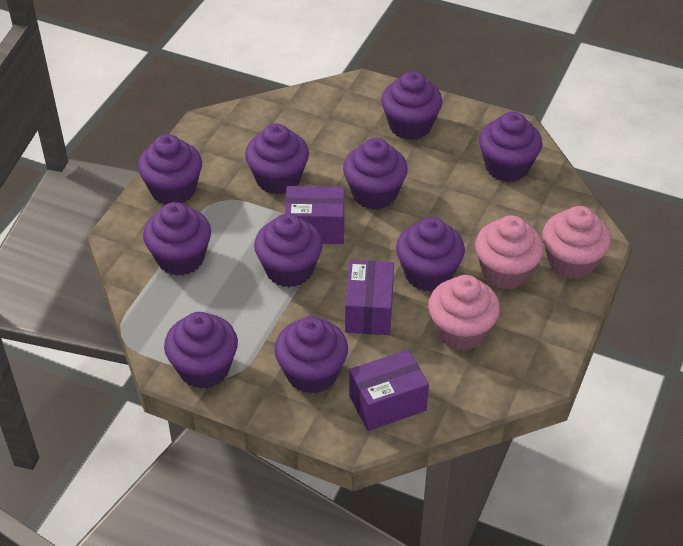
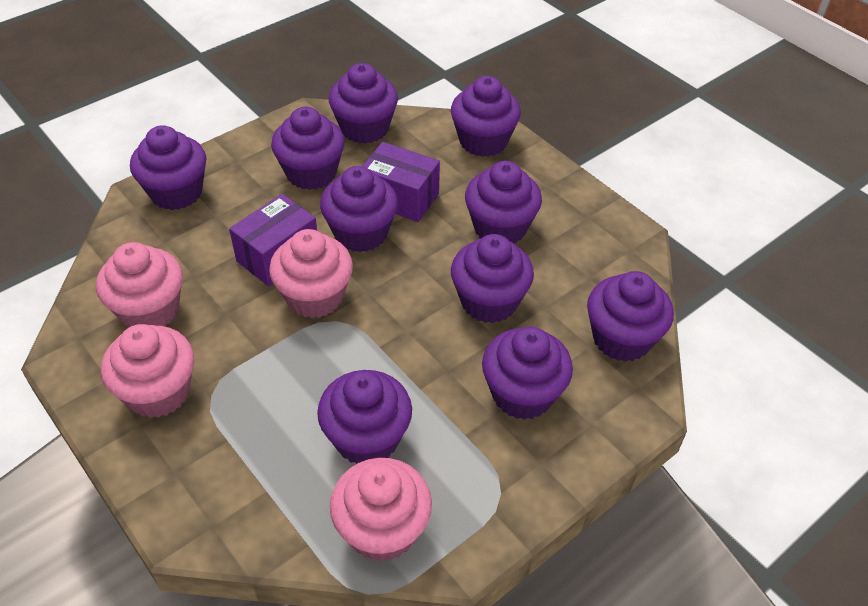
pink cupcake: [428,275,500,351] [475,215,544,290] [542,206,611,280] = 3 -> [96,242,183,328] [101,324,194,418] [269,229,353,318] [330,458,432,562] = 4
purple box: [285,186,344,244] [345,260,394,335] [349,350,429,431] = 3 -> [229,194,317,286] [362,142,440,222] = 2

